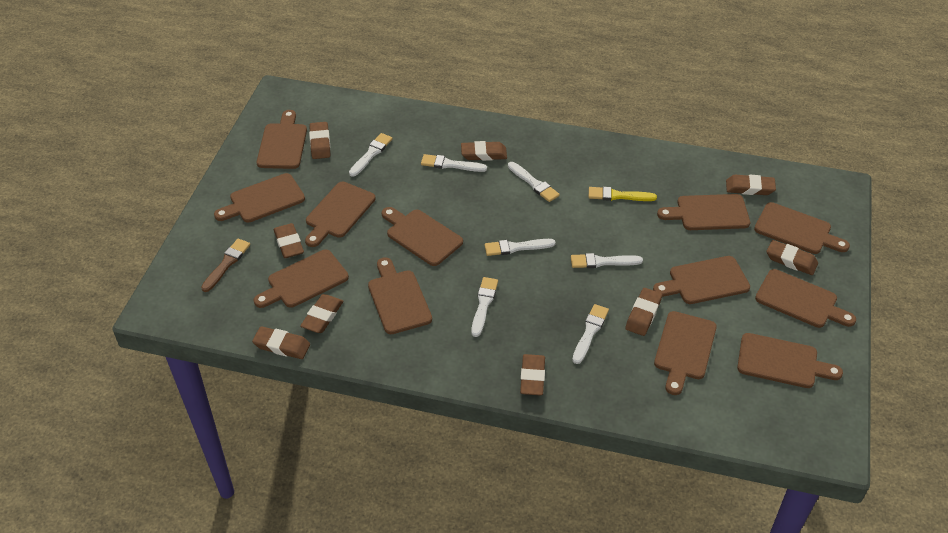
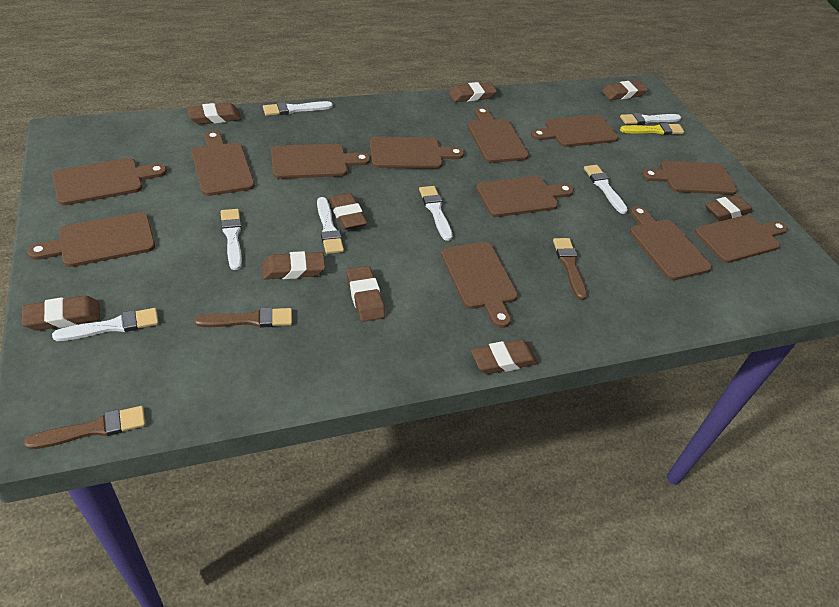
brown brush: [201,239,250,292] = 1 -> [25,406,146,449] [194,307,292,328] [553,238,587,300] = 3

